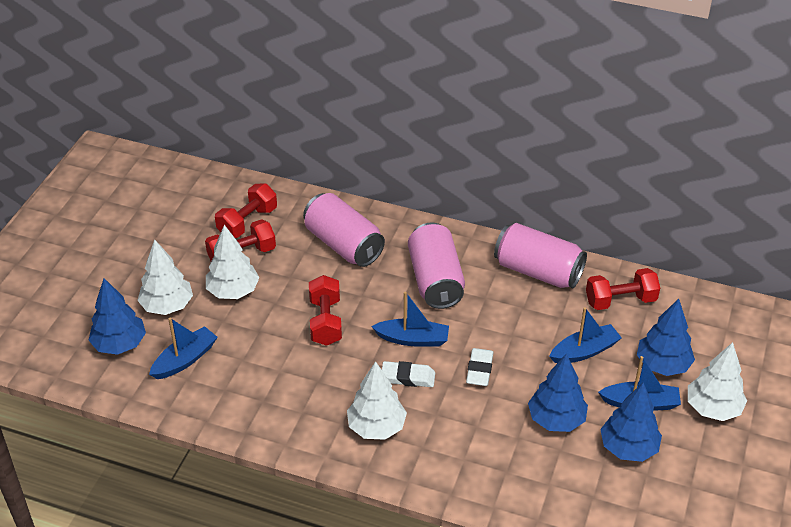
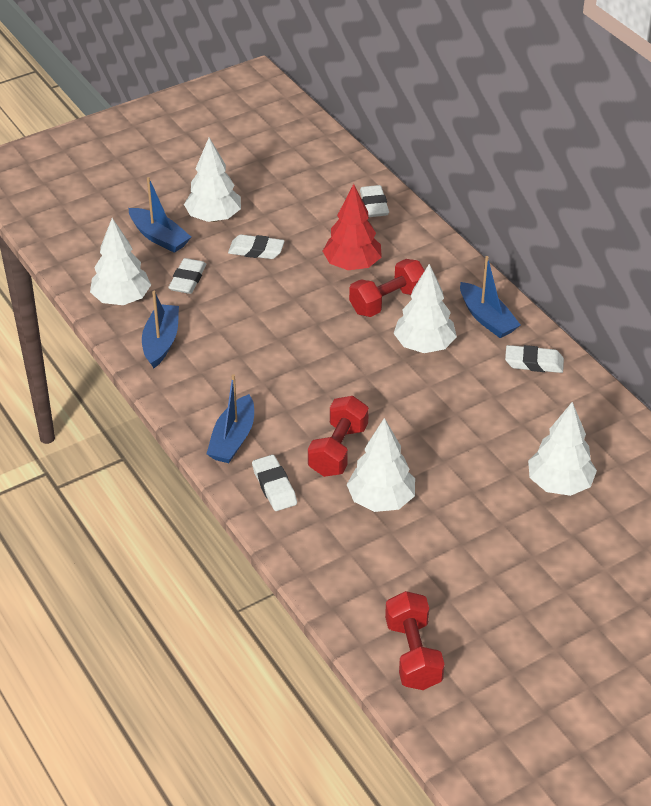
blue tree: [88,278,146,355] [528,354,588,432] [600,382,662,462] [637,299,695,376] = 4 -> none = 0
pink can: [303,193,385,267] [408,222,465,309] [494,223,587,289] = 3 -> none = 0
red dumbbell: [205,219,276,261] [215,184,277,238] [309,275,342,346] [586,268,660,310] = 4 -> [308,396,369,477] [349,259,425,317] [385,591,445,690] = 3
red tree: none = 0 -> [322,184,382,270] = 1
white eraser: [382,361,435,387] [466,348,493,386] = 2 -> [168,258,206,294] [228,235,285,259] [252,455,297,511] [360,185,389,217] [505,345,564,373] = 5
white tree: [137,239,193,315] [206,225,260,299] [347,361,407,440] [688,342,747,421] = 4 -> [90,218,151,305] [184,137,241,222] [347,418,415,512] [393,264,457,353] [528,402,597,496] = 5

